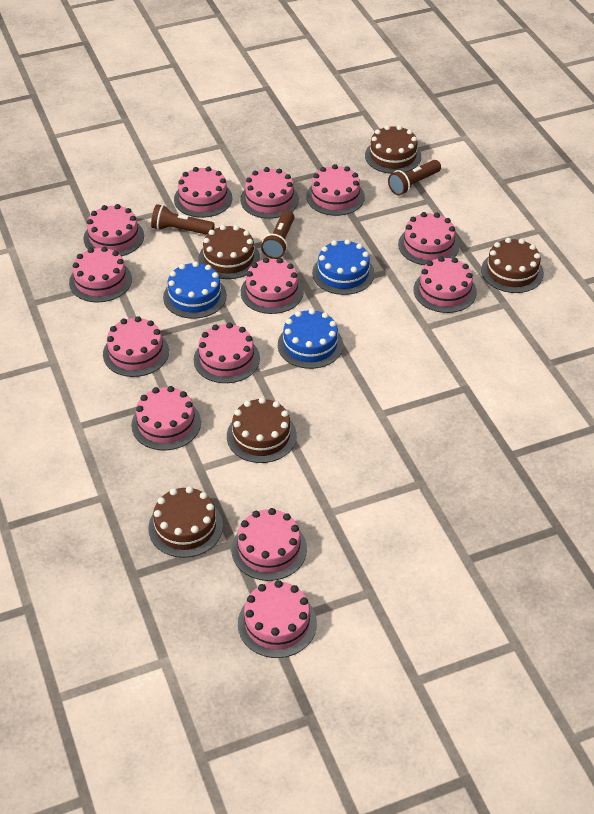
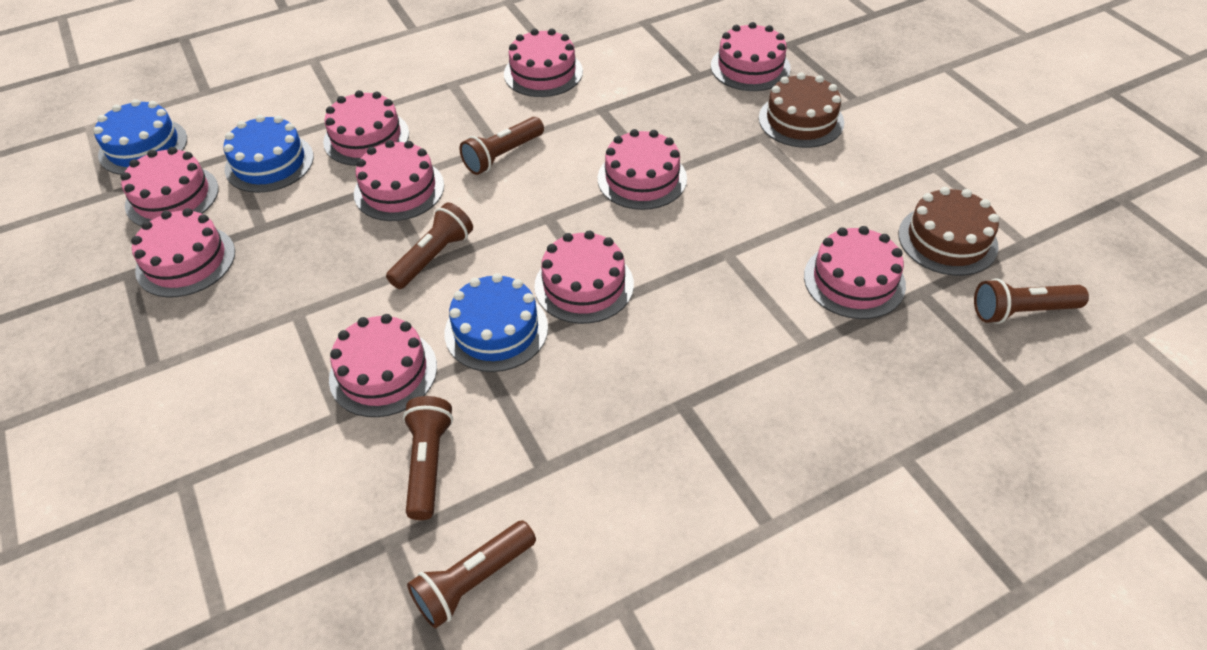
brown cake: [148,486,223,558] [198,225,260,279] [227,397,297,463] [365,125,421,174] [481,238,544,293] = 5 -> [759,73,844,148] [899,187,999,276] = 2
brown flashlight: [151,204,215,235] [261,210,295,259] [388,160,441,196] = 3 -> [386,202,473,289] [403,396,453,520] [407,520,536,628] [460,117,544,175] [974,279,1089,324] = 5
pink cake: [69,246,132,303] [83,204,144,256] [103,316,169,377] [131,386,201,450] [174,167,233,218] [194,323,260,383] [231,508,307,581] [238,580,317,658] [240,167,299,219] [241,258,304,314] [306,164,365,216] [398,212,459,265] [413,256,477,313] = 13 -> [121,147,219,227] [131,208,235,298] [323,90,409,166] [329,314,437,417] [354,140,444,221] [504,29,583,97] [534,230,634,324] [597,129,687,210] [711,22,791,91] [804,226,906,319] = 10

